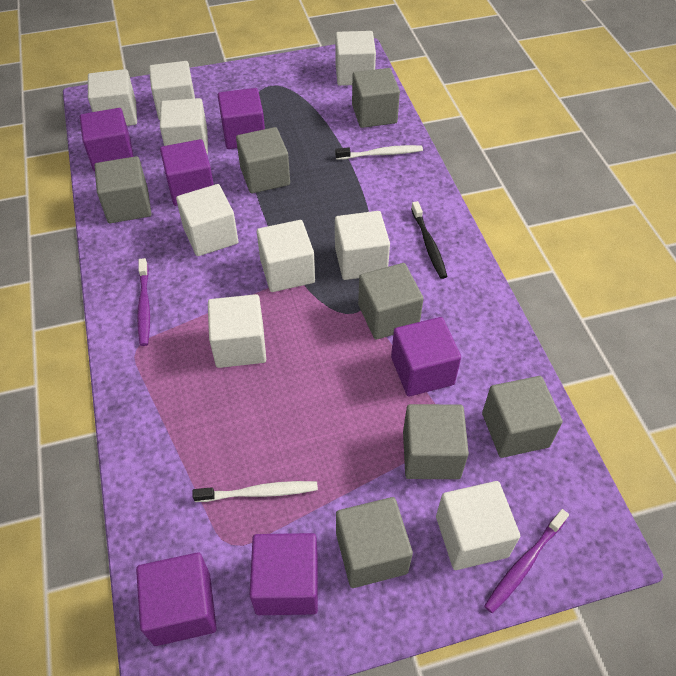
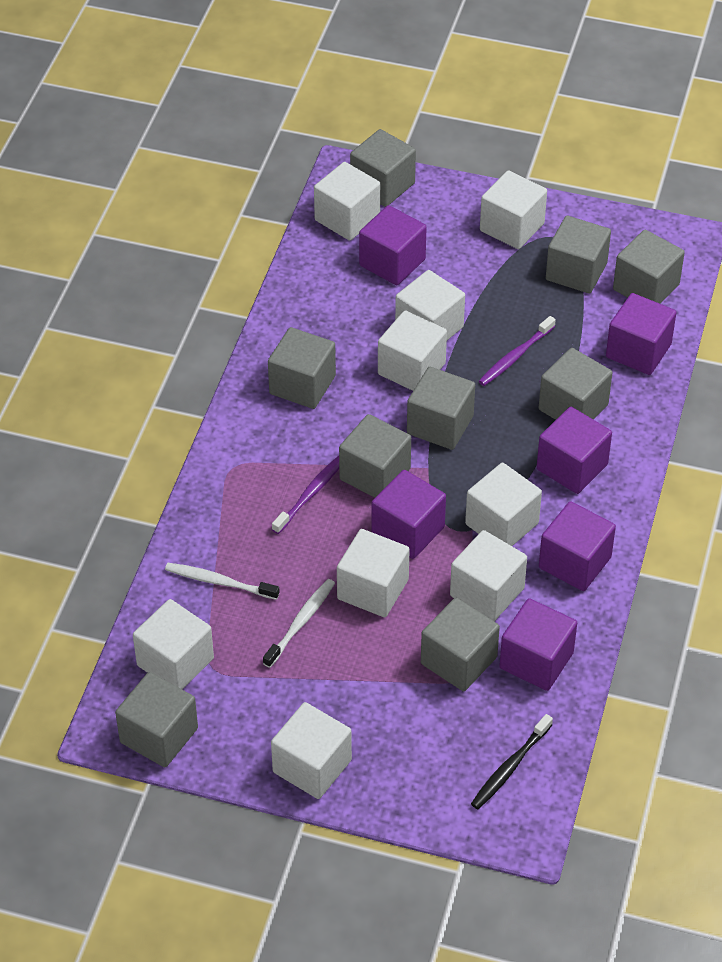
grey cube: [95,156,151,223] [236,127,290,193] [336,497,413,588] [352,68,400,128] [358,263,424,340] [403,404,469,479] [482,376,563,458] = 7 -> [115,672,198,767] [268,327,336,409] [339,414,411,498] [350,129,416,207] [407,367,475,450] [421,598,500,691] [539,348,612,420] [546,216,611,294] [613,230,685,304] = 9

